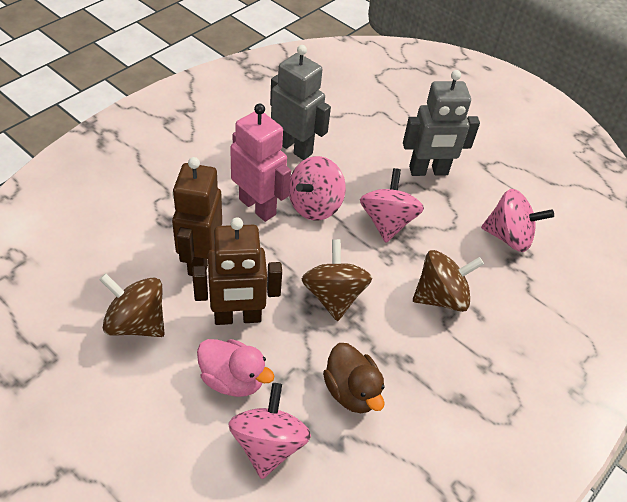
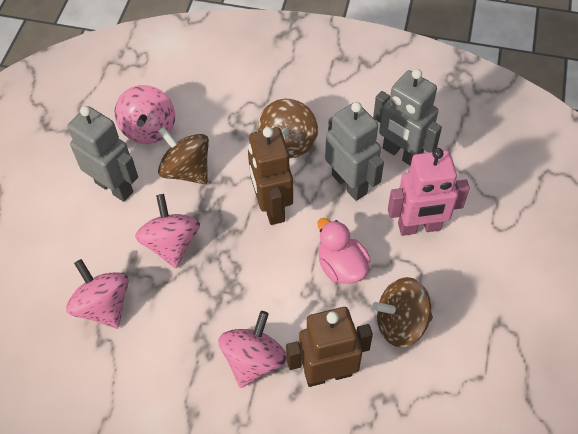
brown duck: [323,343,385,413] = 1 -> none = 0
grey robot: [270,45,331,160] [403,70,480,176] = 2 -> [67,106,138,202] [325,102,384,201] [373,69,442,166] = 3

